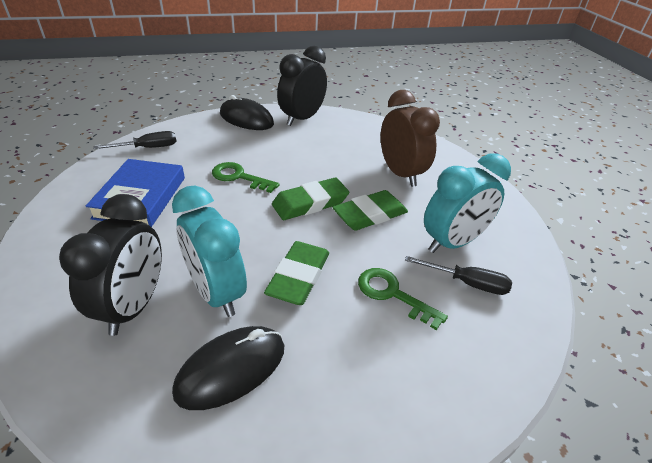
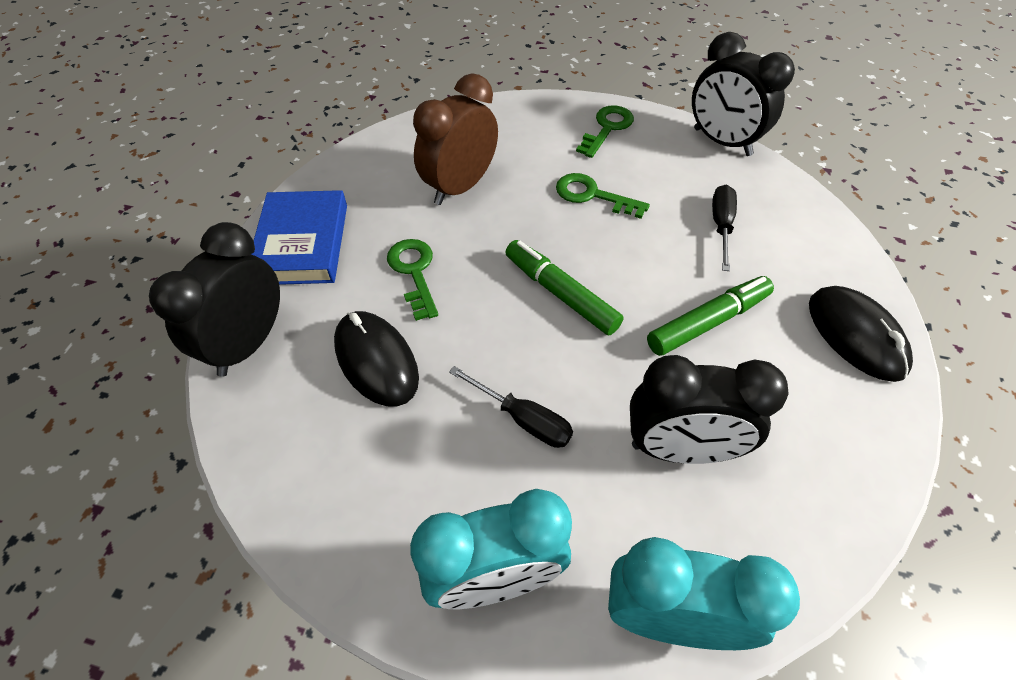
black clock: [59,194,162,336] [277,46,327,126] = 2 -> [149,222,280,377] [630,355,788,464] [692,32,795,156] = 3
green eraser: [264,241,329,305] [272,178,349,220] [332,190,408,231] = 3 -> none = 0
green key: [212,162,280,193] [358,268,448,330] = 2 -> [387,239,438,321] [556,173,650,219] [576,106,634,158] = 3
green marker: none = 0 -> [505,240,624,336] [647,276,774,356] = 2

